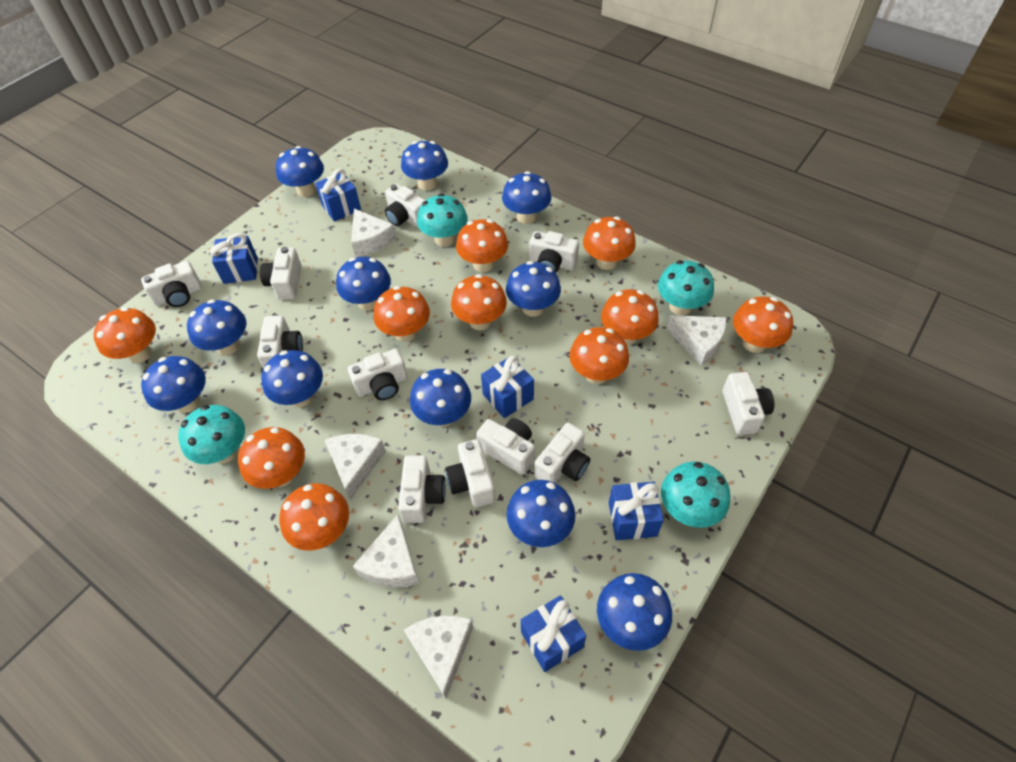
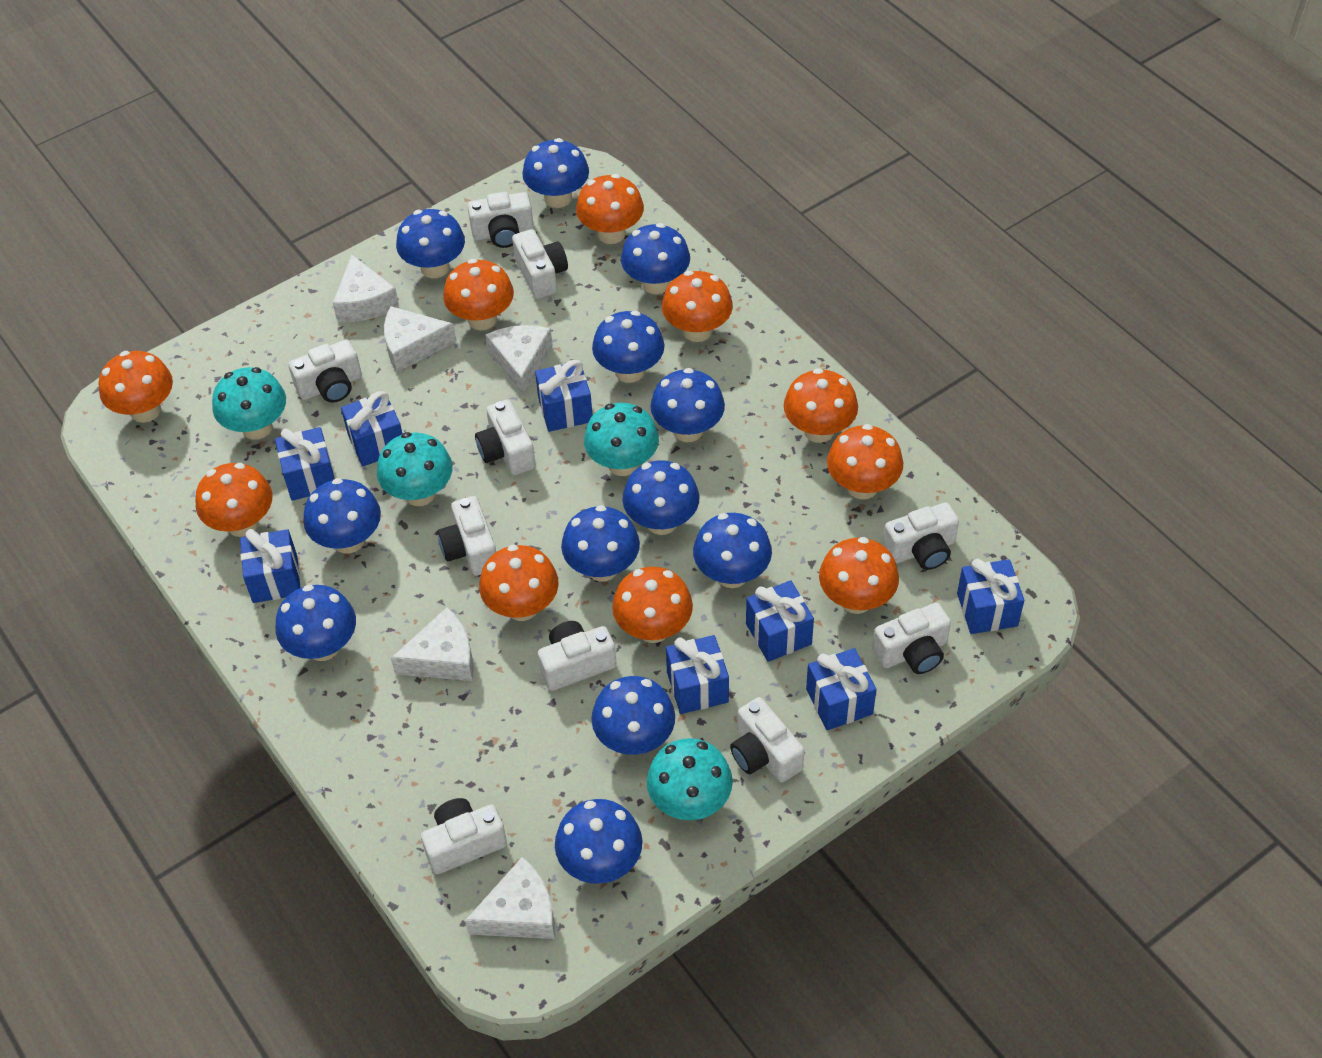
blue gift: [210,233,258,284] [315,169,361,222] [481,356,534,418] [521,595,586,672] [609,482,664,540] = 5 -> [240,529,300,603] [275,427,335,501] [341,391,403,466] [535,360,593,432] [666,635,729,714] [746,580,814,662] [806,648,877,730] [957,559,1025,634] = 8
blue mushroom: [141,356,206,413] [187,299,247,355] [261,350,323,407] [276,146,324,197] [336,257,391,311] [401,141,448,191] [410,369,471,427] [502,171,552,224] [506,261,561,317] [506,480,575,547] [597,573,672,651] = 11 -> [275,585,356,661] [303,478,381,554] [396,209,465,278] [522,138,589,208] [555,799,642,884] [561,505,640,582] [591,676,675,755] [592,311,664,383] [621,223,690,294] [622,460,699,535] [650,368,725,442] [693,513,772,588] = 12
white camera: [141,261,202,307] [257,315,303,368] [260,247,302,300] [348,349,407,400] [385,184,425,228] [398,455,446,523] [445,439,495,507] [476,418,535,475] [529,231,579,273] [535,423,590,483] [722,372,774,435] = 11 -> [288,339,362,403] [421,798,507,874] [437,496,496,576] [467,192,534,248] [475,399,536,475] [512,229,568,299] [538,621,617,691] [730,697,804,782] [872,603,951,674] [883,502,959,570] = 10

